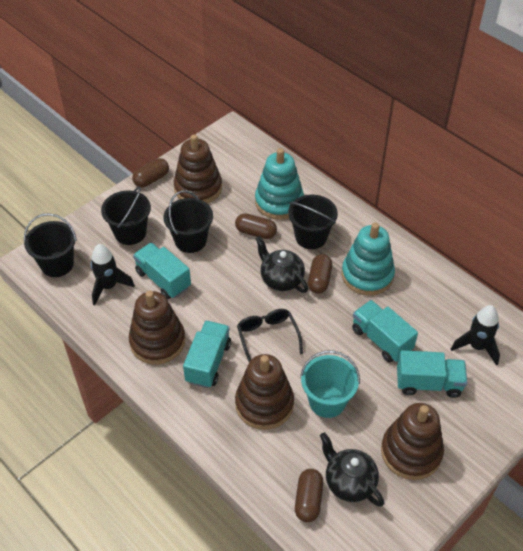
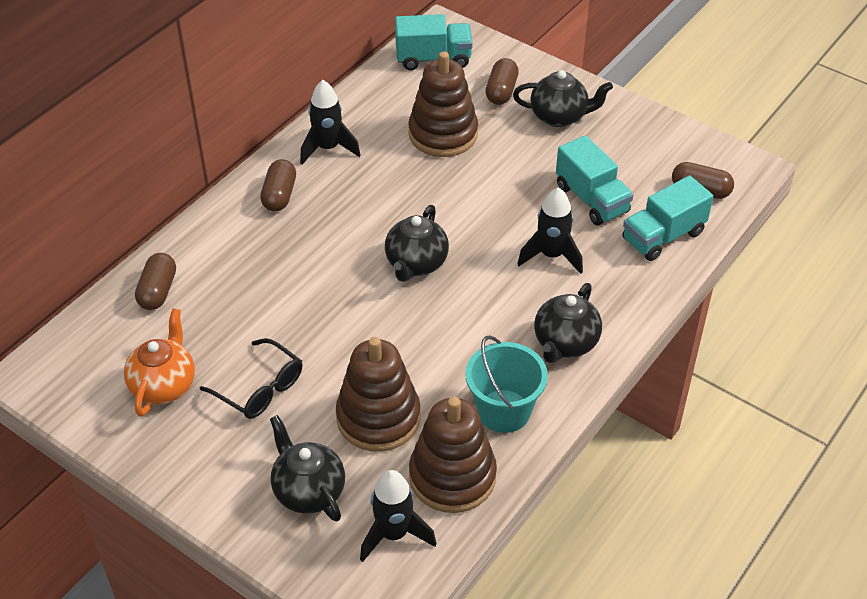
black bucket: [24,213,77,277] [101,187,151,245] [164,190,213,253] [288,195,338,249] = 4 -> none = 0
black rocket: [91,244,135,305] [451,305,500,366] = 2 -> [300,80,361,164] [360,470,436,562] [517,187,583,274] = 3
black teapot: [255,236,308,293] [320,432,384,507] = 2 -> [270,415,345,522] [385,205,449,282] [513,70,613,127] [534,283,602,363] = 4
brown stacking toy: [129,291,185,365] [174,134,222,204] [235,354,294,430] [381,403,444,480] = 4 -> [336,337,420,452] [408,51,478,157] [409,397,497,513] = 3
orange teapot: none = 0 -> [124,308,195,417] = 1
turquoise stacking toy: [255,148,304,220] [342,223,395,296] = 2 -> none = 0
turquoise truck: [133,243,191,300] [183,321,231,388] [352,300,418,362] [397,350,467,398] = 4 -> [395,14,473,70] [556,135,633,226] [623,176,713,261] = 3

